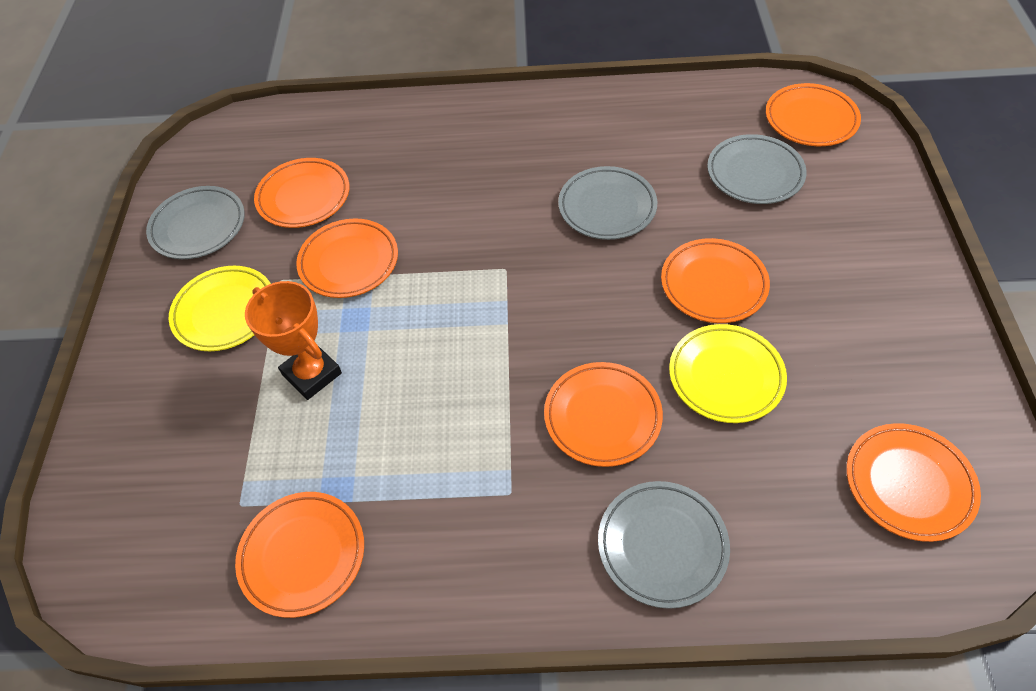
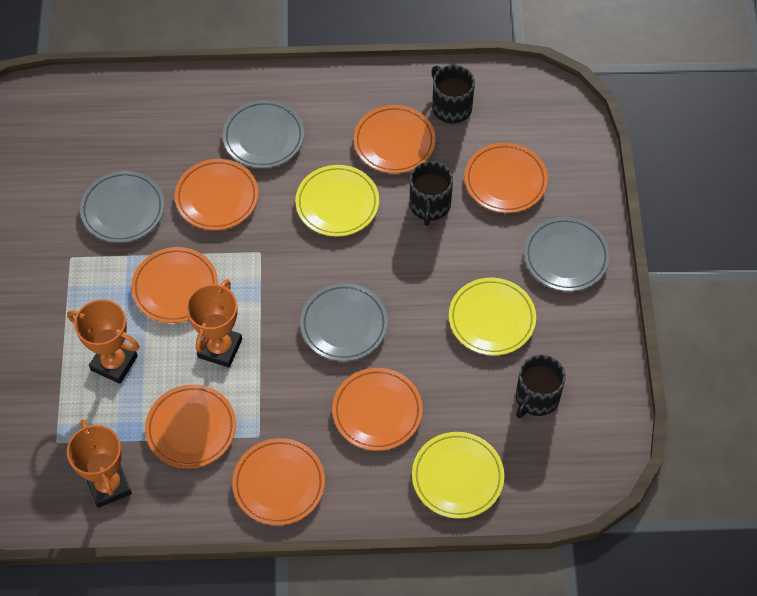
black mug: none = 0 -> [410,161,453,226] [431,65,475,123] [516,355,566,418] = 3
orange trophy: [245,281,342,400] = 1 -> [67,299,140,384] [67,419,132,508] [186,279,242,368] = 3
yellow plate: [169,266,271,351] [669,324,787,423] = 2 -> [295,165,379,237] [412,432,504,519] [449,278,536,355] = 3

